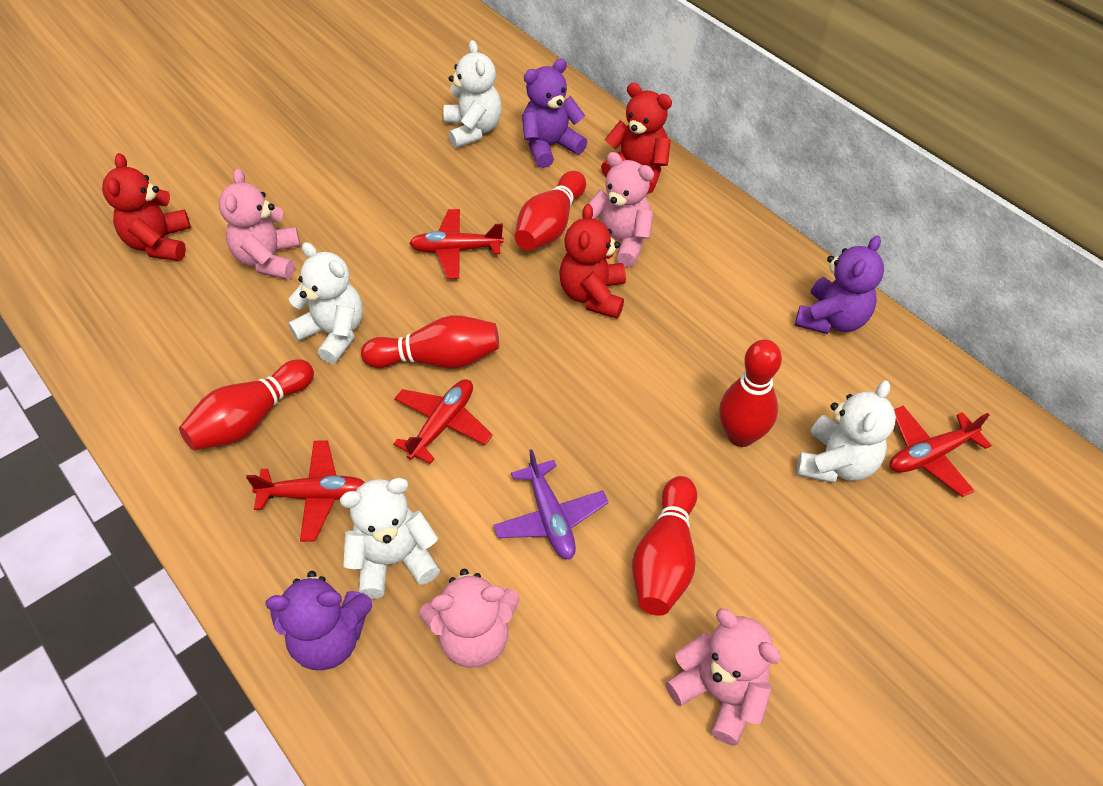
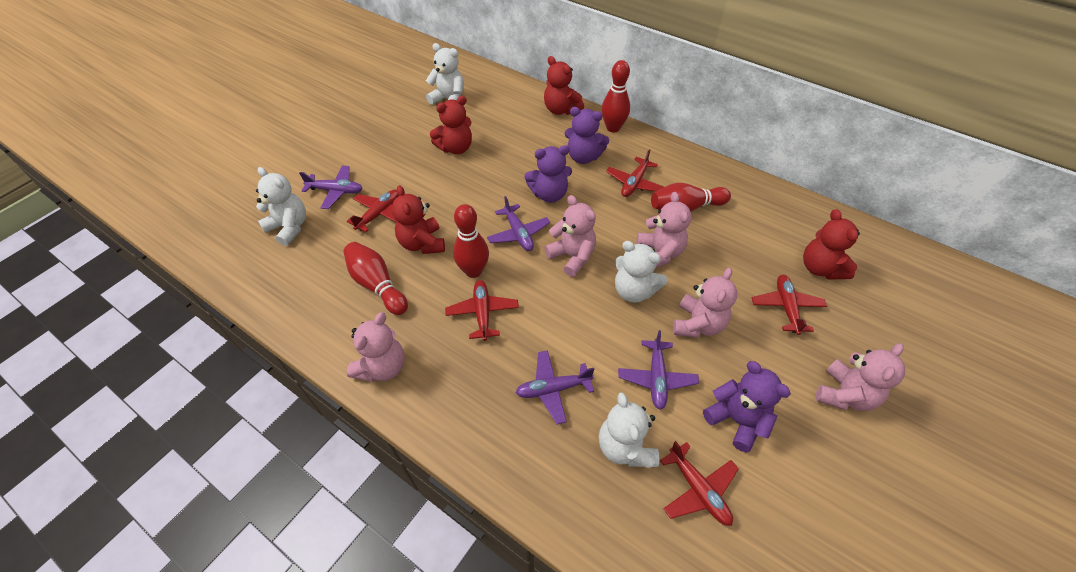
pink teddy bear: [219,169,300,280] [419,569,520,668] [588,152,654,267] [665,609,781,746] = 4 -> [347,312,405,382] [544,195,596,277] [637,192,692,268] [673,268,737,338] [816,343,905,411] = 5
purple plane: [493,449,609,559] = 1 -> [299,165,363,209] [487,196,550,251] [515,350,594,424] [618,330,699,410] = 4
red bowling pin: [179,360,314,451] [361,315,499,369] [515,171,586,251] [632,476,697,616] [719,339,782,447] = 5 -> [343,242,408,315] [453,204,489,278] [601,60,630,132] [651,183,731,212] = 4
red plane: [246,440,365,542] [393,379,493,464] [409,209,504,279] [890,406,992,497] = 4 -> [347,190,399,232] [445,280,519,341] [606,149,664,197] [660,441,739,526] [752,275,827,335] = 5
red teddy bear: [102,153,191,261] [559,204,626,318] [601,83,672,194] = 3 -> [392,185,445,254] [430,96,472,154] [544,56,584,115] [803,209,860,280] = 4

